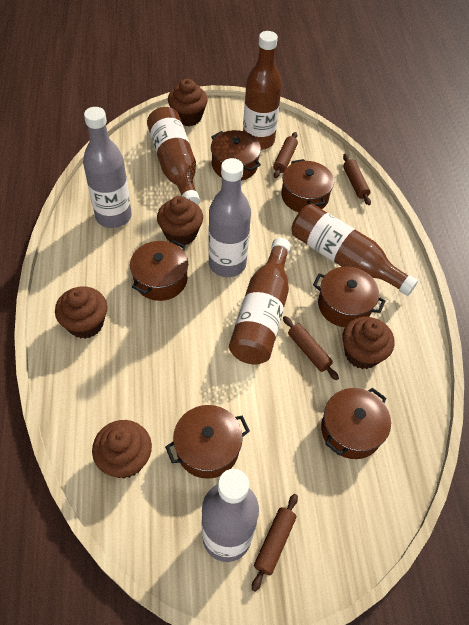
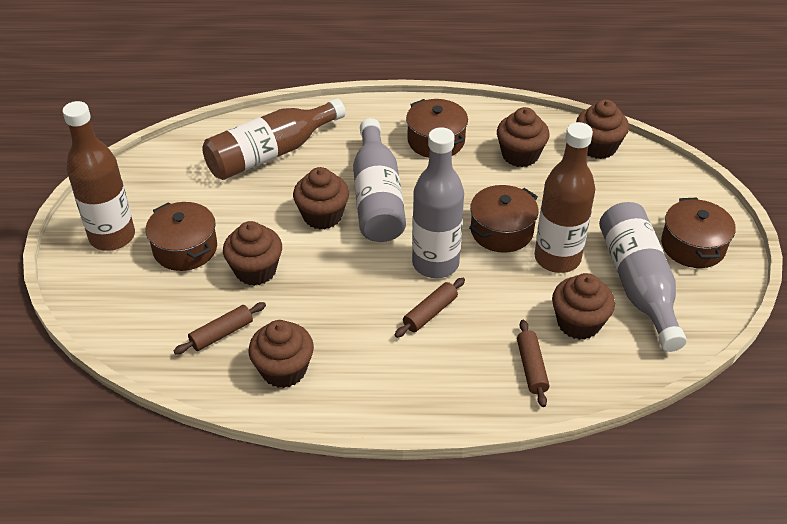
brown bottle: [147,107,200,205] [229,238,291,365] [243,31,282,150] [291,204,418,296] = 4 -> [62,101,135,251] [202,98,346,180] [534,122,595,273] = 3
brown cupcake: [55,287,107,339] [92,420,152,479] [157,196,203,246] [168,79,208,126] [342,317,394,369] = 5 -> [223,221,282,286] [249,320,314,388] [293,167,349,230] [497,107,550,167] [552,273,615,340] [576,99,629,159] = 6
brown pot: [130,240,188,301] [165,405,250,479] [211,130,261,181] [281,159,334,212] [313,267,385,327] [321,388,391,459] = 6 -> [146,202,217,271] [406,99,468,158] [469,185,539,253] [661,198,736,268] = 4
brown rolling pin: [252,494,298,592] [273,132,298,178] [283,316,339,380] [343,154,371,205] = 4 -> [174,302,266,354] [395,278,465,338] [517,320,549,407] = 3

